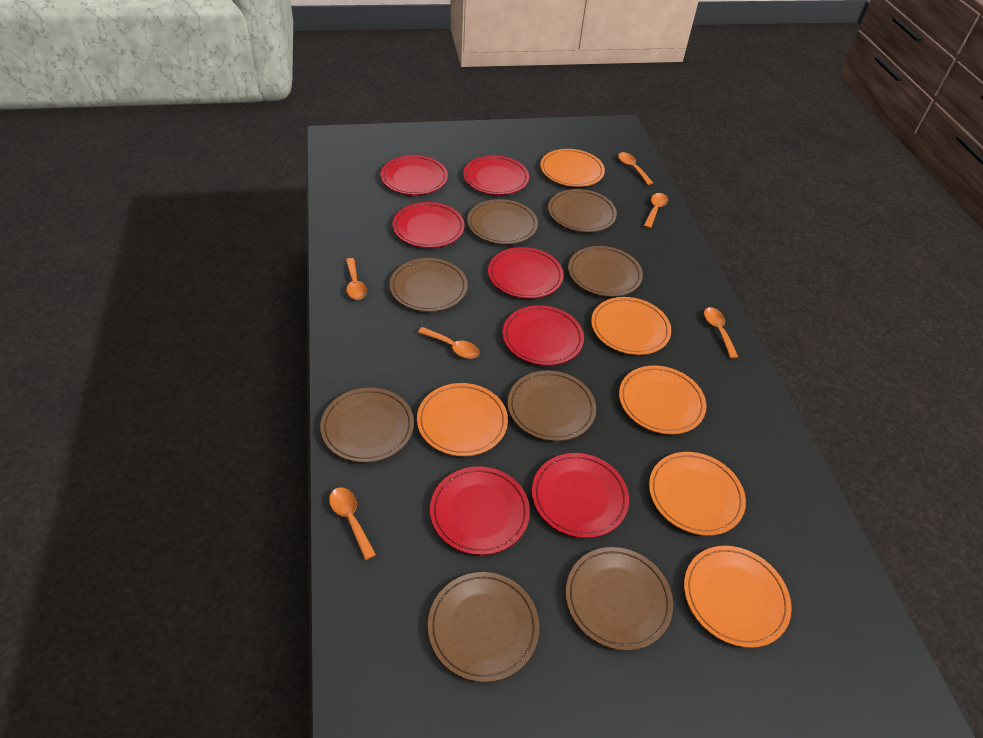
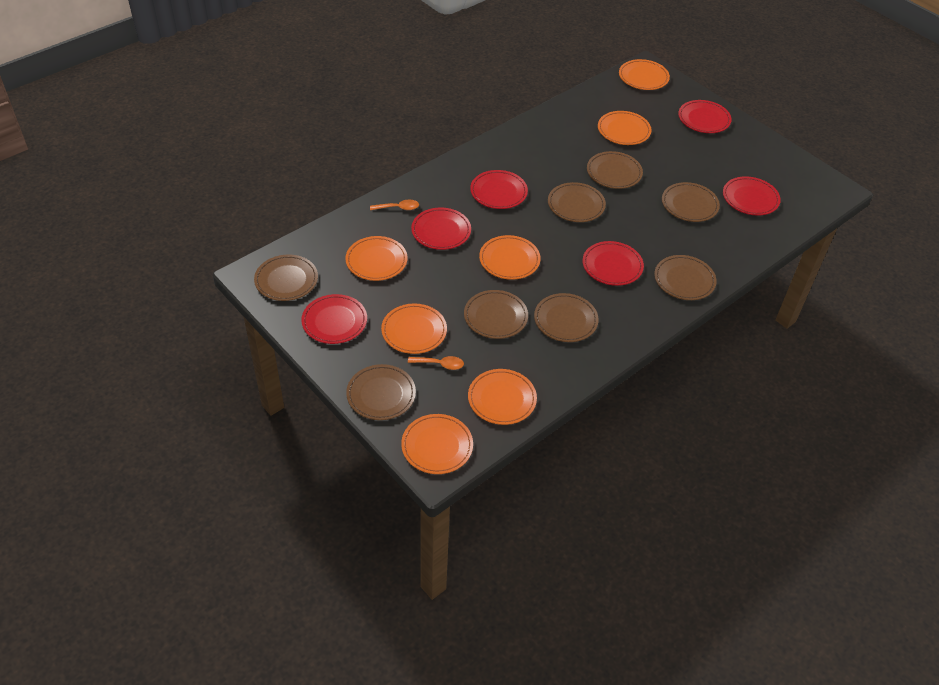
orange plate: [417,383,508,456] [540,149,605,187] [591,297,671,355] [619,366,707,434] [649,452,746,536] [684,546,792,648] = 6 -> [345,236,407,281] [381,303,447,354] [401,414,473,474] [468,369,537,425] [479,235,541,280] [598,111,652,145] [619,59,670,90] = 7
orange spoon: [329,487,376,560] [346,258,367,300] [417,327,480,359] [618,152,653,185] [644,193,668,229] [704,307,738,359] = 6 -> [370,200,419,210] [408,356,464,370] = 2
red plate: [380,155,448,195] [392,202,465,248] [430,466,530,555] [463,156,529,195] [488,247,564,299] [502,305,584,365] [532,453,629,538] = 7 -> [301,294,367,344] [411,208,471,250] [470,170,528,209] [583,241,644,286] [678,100,731,133] [723,176,781,215] = 6

